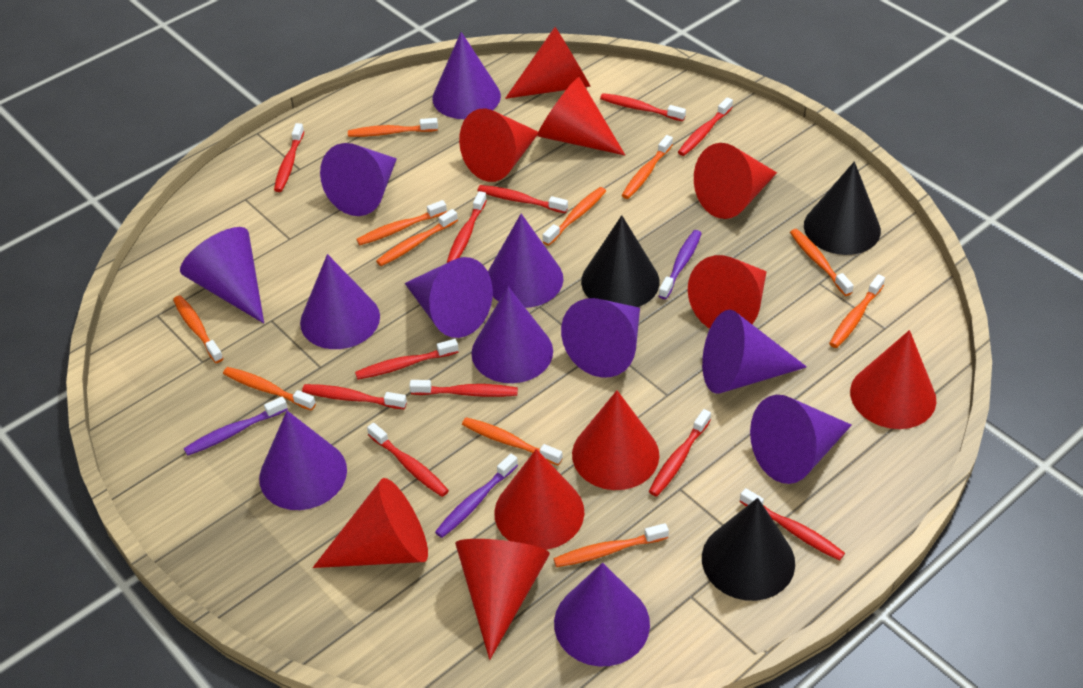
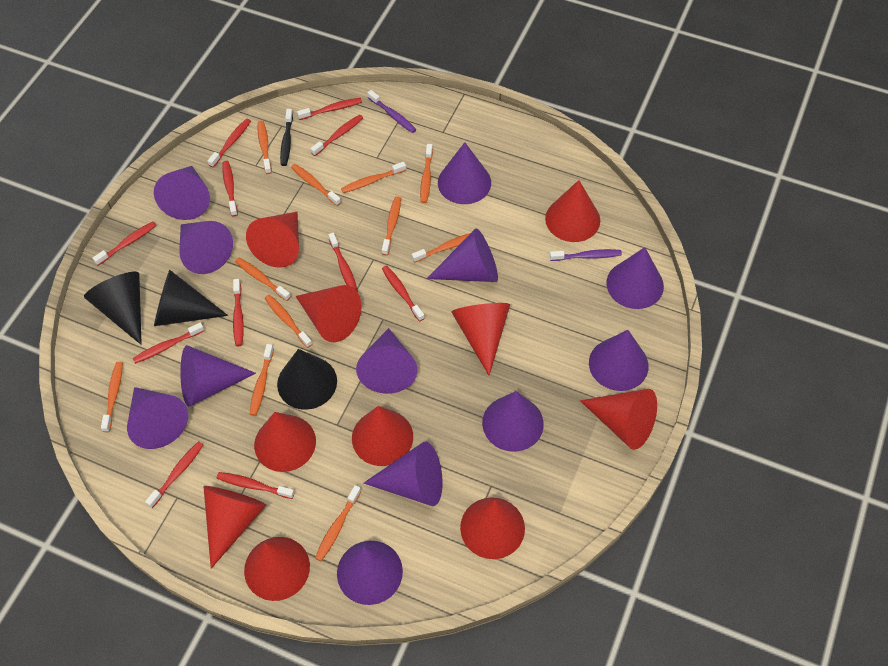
black toothbrush: none = 0 -> [280,109,293,166] = 1
purple toothbrush: [184,396,288,456] [435,453,518,538] [659,230,702,299] = 3 -> [367,90,417,133] [550,249,622,261] = 2

